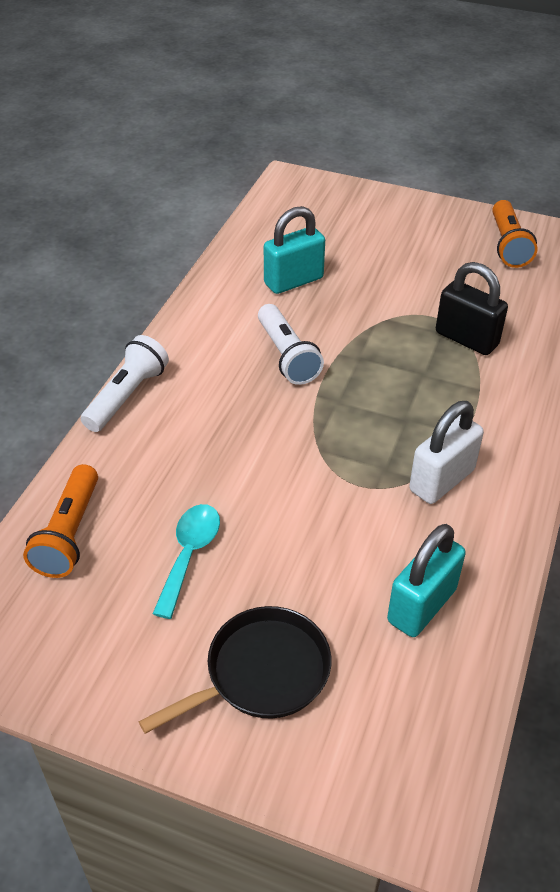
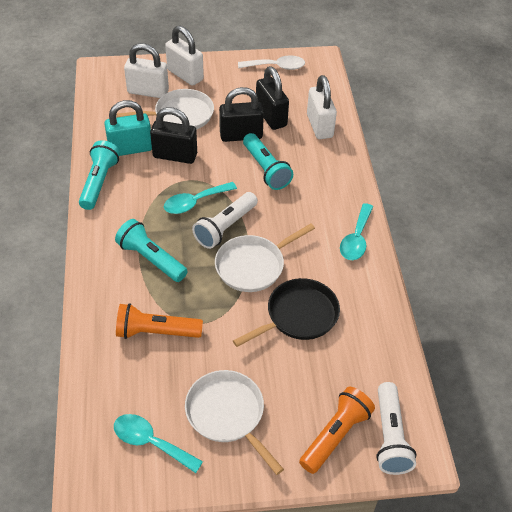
black padlock: [436,262,508,355] = 1 -> [150,107,197,164] [219,87,264,142] [256,66,289,130] = 3
turquoise flashlight: none = 0 -> [79,140,120,210] [115,219,188,282] [243,133,293,190] = 3
turquoise padlock: [264,206,325,294] [387,524,466,637] = 2 -> [104,100,152,156] = 1
turquoise spoon: [153,504,220,619] = 1 -> [114,414,203,473] [164,182,237,214] [340,203,373,260] = 3
white padlock: [409,401,484,504] = 1 -> [124,43,169,98] [165,25,204,86] [307,75,337,139] = 3
white pan: none = 0 -> [117,89,214,130] [185,370,284,475] [215,224,315,292] = 3
white spoon: none = 0 -> [238,55,305,70] = 1

